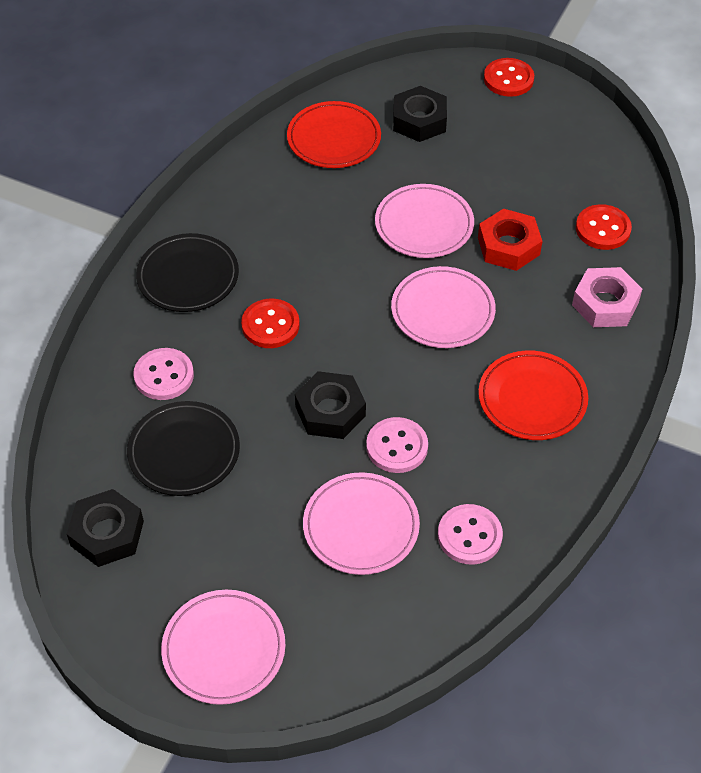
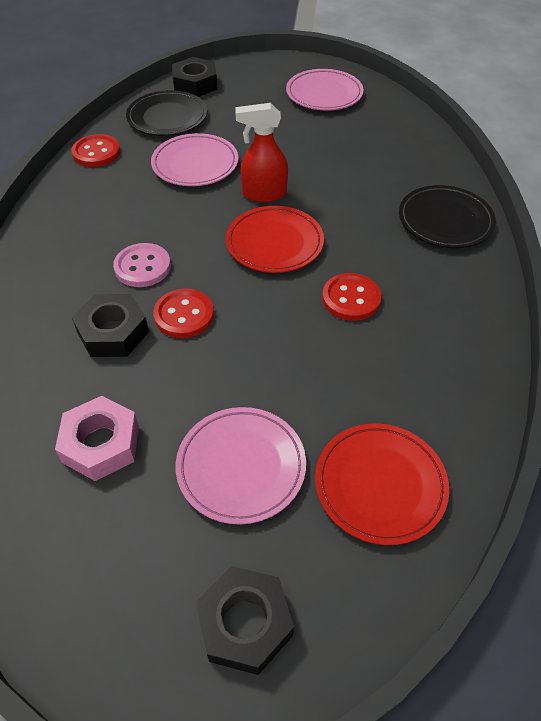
pink button: [133,348,194,400] [366,417,428,473] [438,504,503,565] = 3 -> [113,243,171,287] = 1
pink plate: [161,590,286,705] [303,472,420,575] [375,184,474,258] [391,266,496,348] = 4 -> [151,133,238,186] [176,407,306,525] [286,69,364,110] = 3
red nut: [478,209,542,271] = 1 -> none = 0
red spray bottle: none = 0 -> [236,103,288,202] = 1

